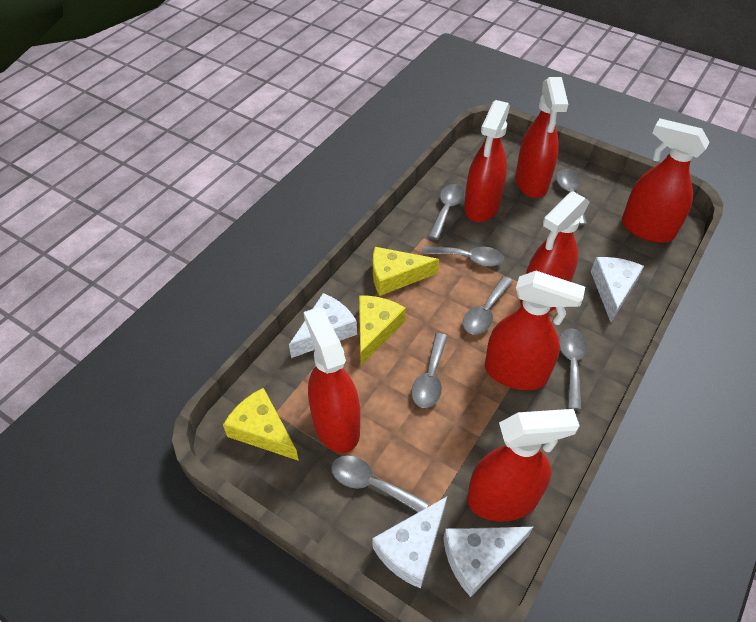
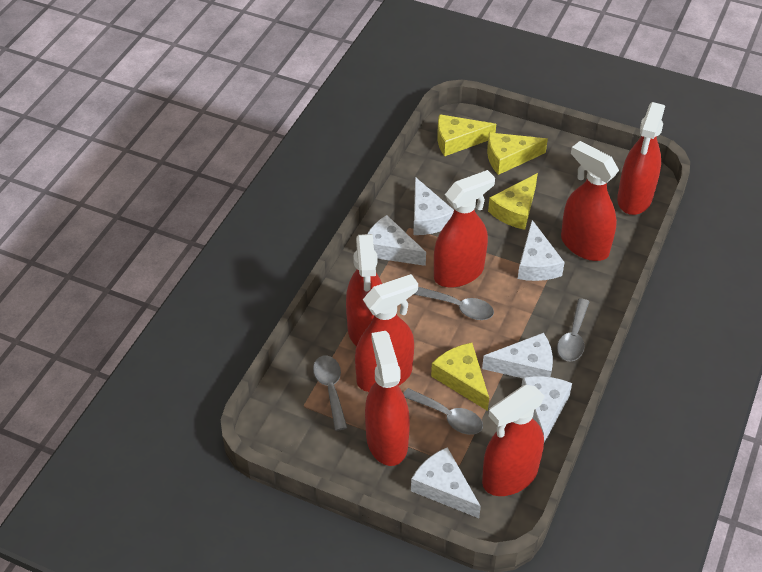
grey spoon: [331,456,429,512] [411,333,448,408] [422,246,504,267] [428,184,465,240] [463,276,513,334] [556,169,587,225] [559,328,587,410] = 7 -> [313,356,347,431] [403,388,483,435] [414,287,494,320] [557,298,589,361] = 4
white cheese: [289,293,357,358] [372,497,447,589] [443,527,533,597] [591,257,644,322] = 4 -> [367,215,426,266] [411,447,481,518] [413,177,454,235] [482,333,553,378] [518,220,565,281] [521,376,572,442] = 6
yellow cheese: [223,388,299,461] [359,295,406,366] [373,247,439,296] = 3 -> [431,343,489,411] [437,114,496,156] [487,132,548,175] [488,173,538,230] = 4

